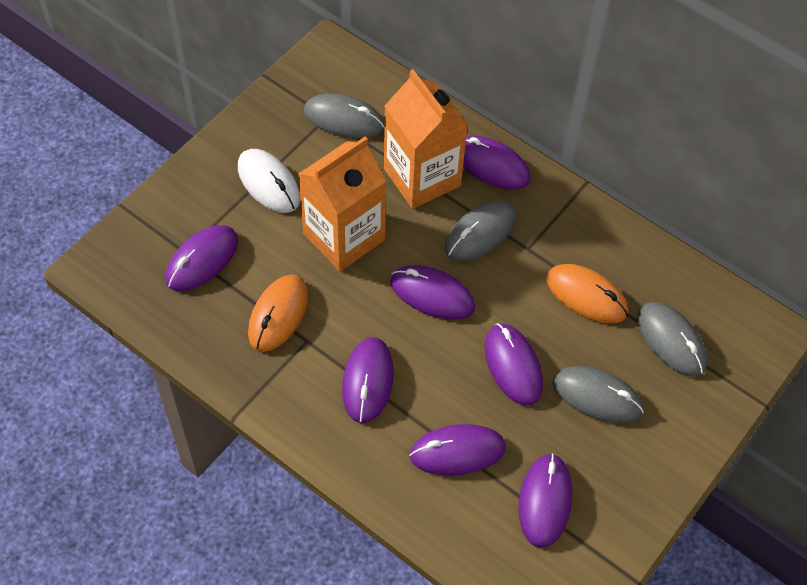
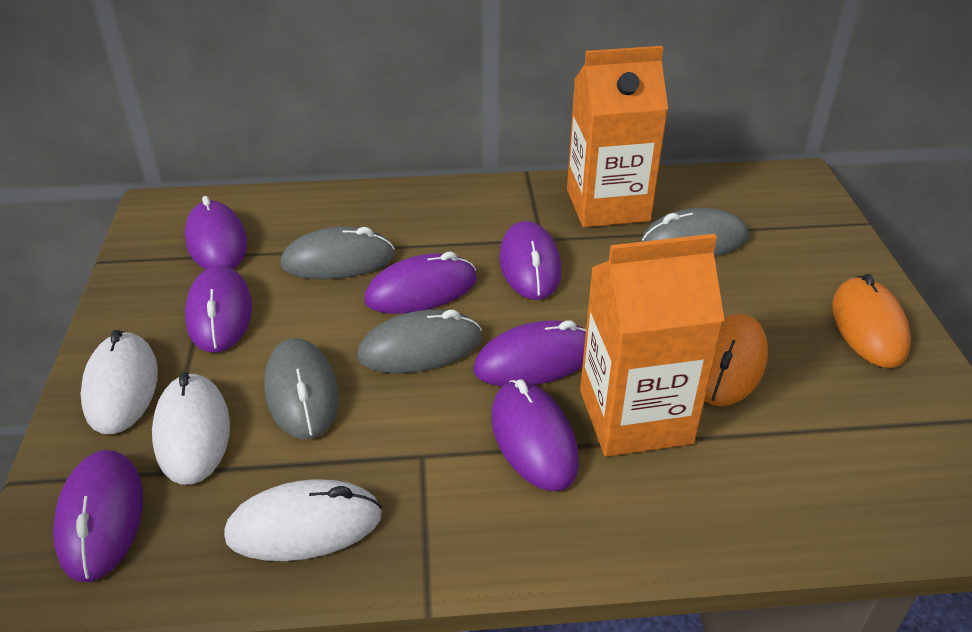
white mouse: [238,149,300,213] = 1 -> [81,330,158,434] [152,372,230,485] [224,479,382,561] = 3

